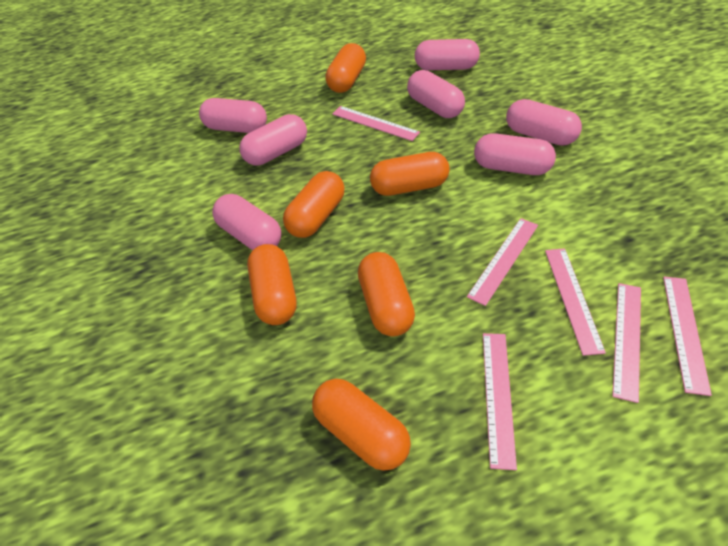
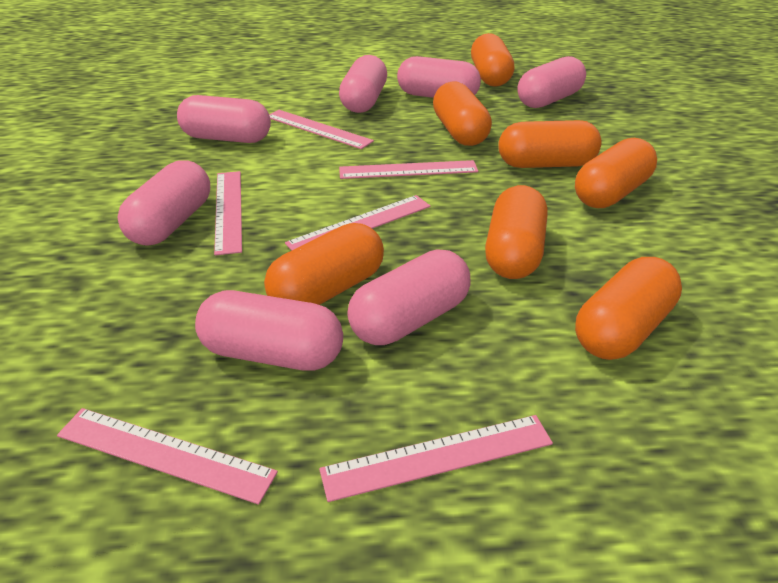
orange capsule: [247,244,297,325] [283,171,345,238] [312,379,411,471] [325,43,366,93] [358,252,415,337] [370,152,450,196] = 6 -> [264,223,384,305] [433,81,492,146] [471,33,514,87] [485,185,547,279] [498,120,602,168] [575,138,657,208] [575,257,682,360] = 7

